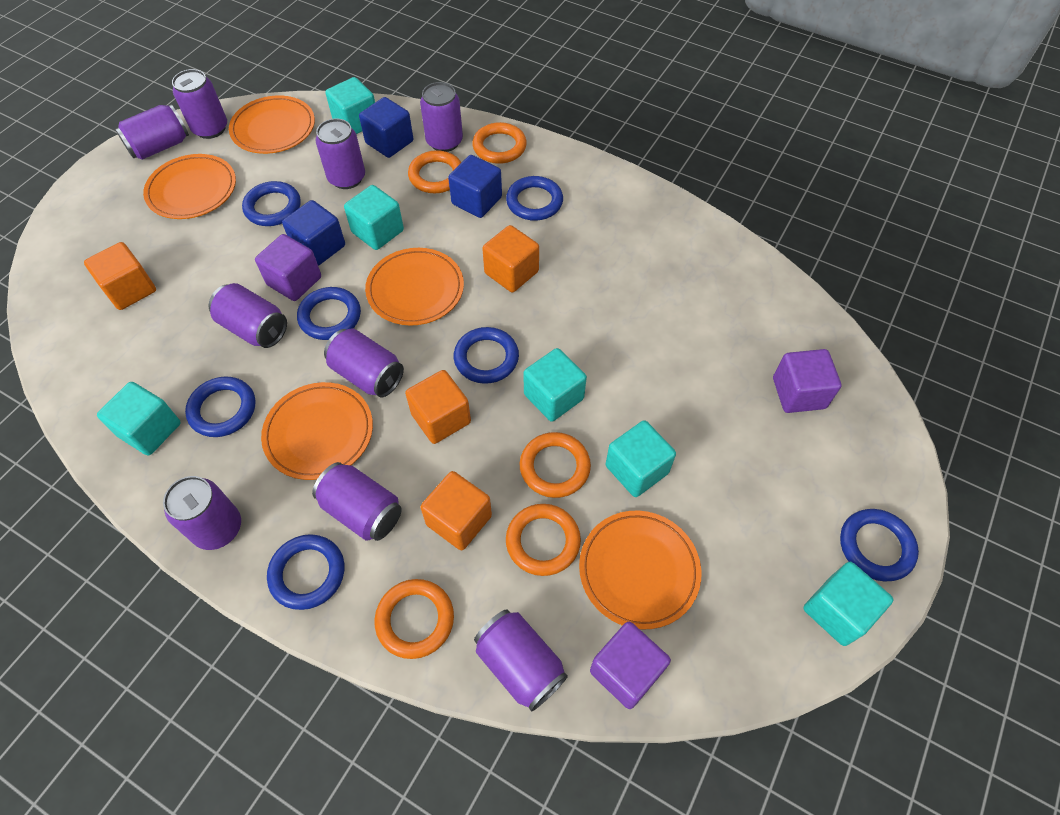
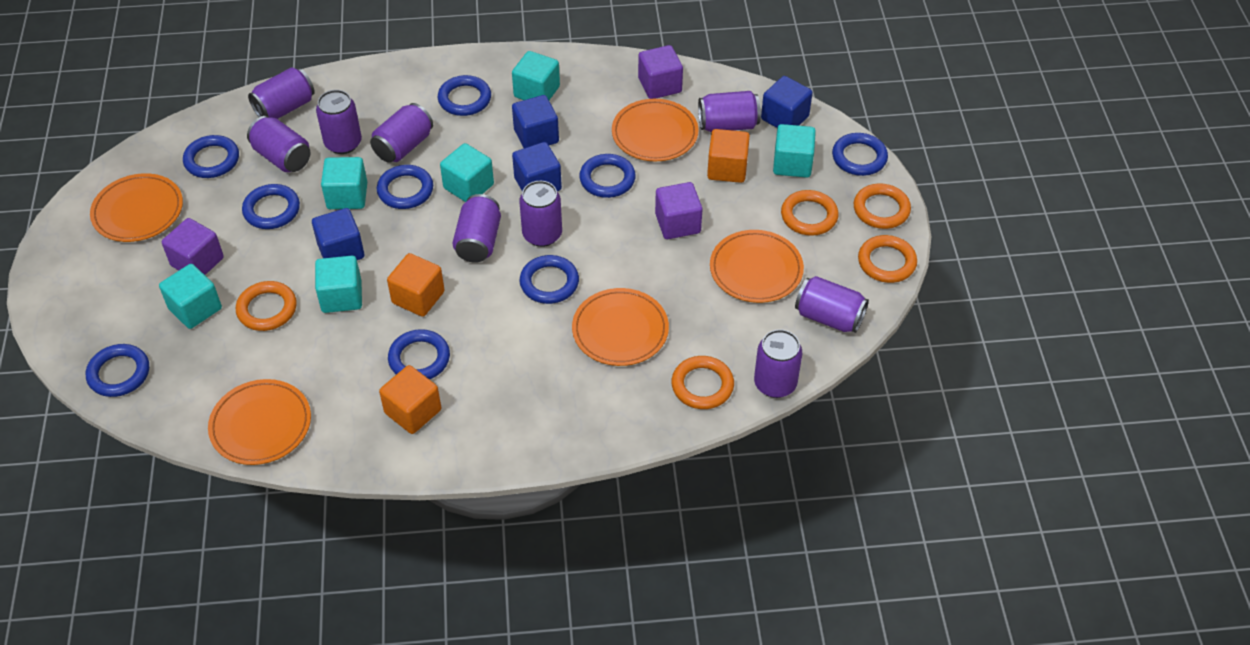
blue cube: [282,200,345,266] [359,97,414,158] [448,155,502,218] = 3 -> [312,208,364,260] [512,95,559,148] [512,142,562,191] [761,76,812,128] = 4
blue ring: [185,377,255,437] [242,181,301,226] [267,534,344,610] [297,287,361,340] [454,327,519,384] [506,176,563,221] [840,509,919,582] = 7 -> [86,344,149,397] [183,135,239,178] [242,184,300,229] [377,165,433,209] [388,329,450,379] [438,75,491,116] [520,255,579,304] [579,154,636,198] [832,133,888,176] = 9
orange cube: [84,242,156,310] [405,370,471,444] [420,471,492,550] [482,225,539,292] = 4 -> [379,365,441,434] [387,253,445,317] [707,129,750,183] = 3

